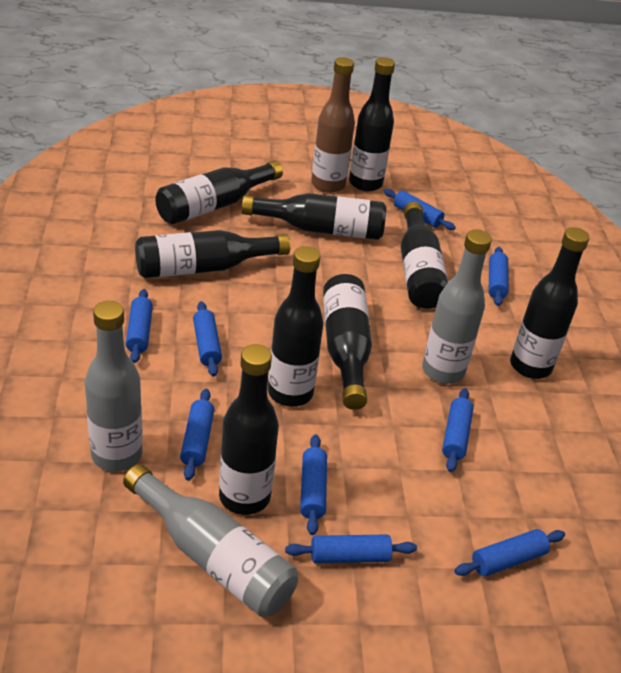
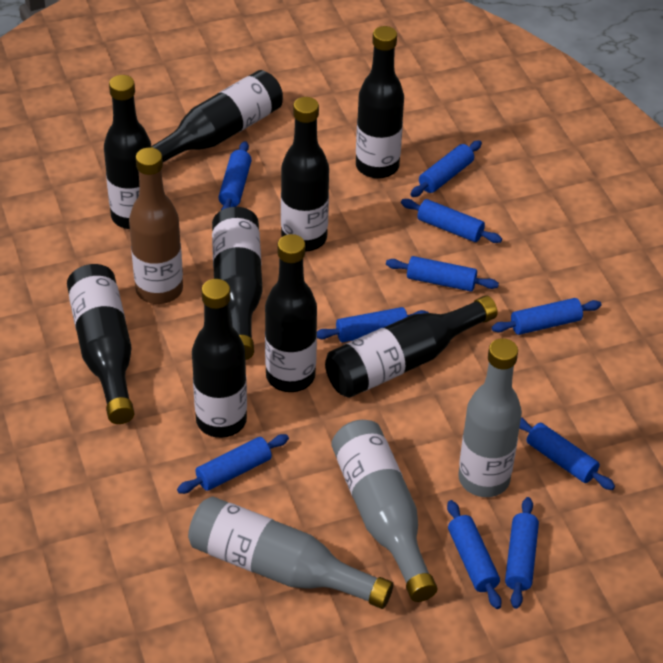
blue rolling pin: [126,289,153,363] [180,389,214,481] [193,301,222,377] [285,535,417,563] [300,435,327,535] [384,189,456,230] [442,388,474,472] [454,529,565,576] [488,247,509,306] = 9 -> [177,434,289,494] [218,141,252,210] [317,307,429,342] [386,256,499,292] [401,199,502,243] [410,140,482,197] [447,500,502,609] [492,298,602,335] [505,497,539,609] [519,417,615,490] = 10

